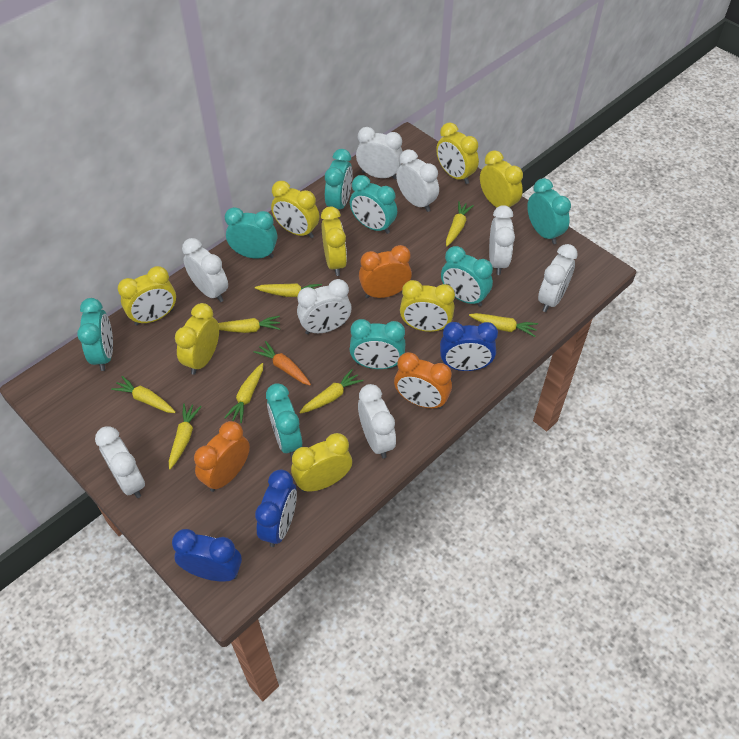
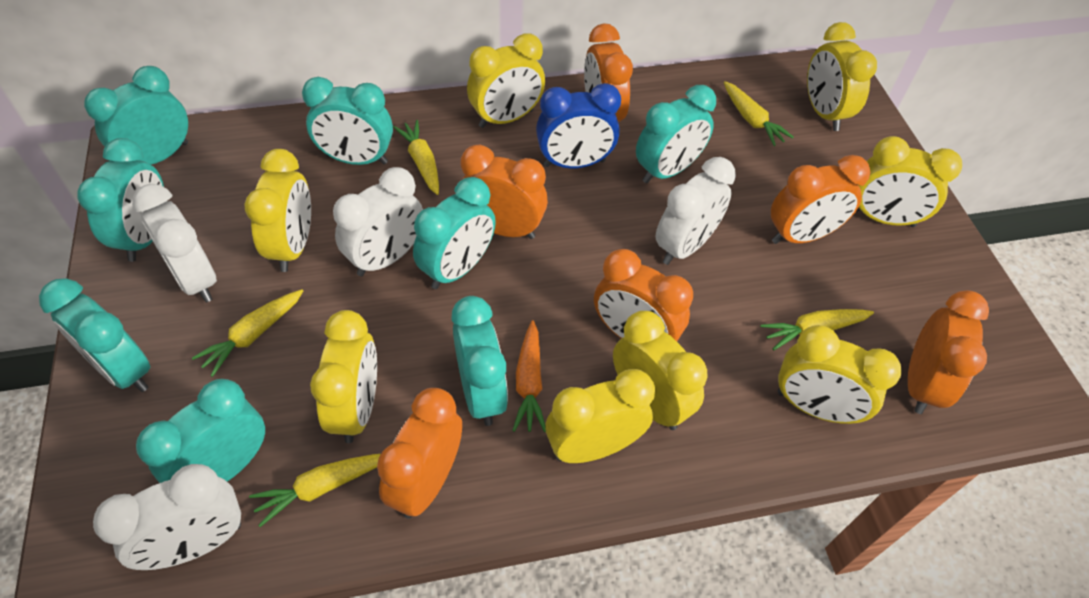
blue clock: [172,529,242,581] [255,470,297,547] [440,322,498,371] = 3 -> [536,83,621,168] = 1
orange clock: [194,421,250,492] [359,245,412,298] [394,352,452,409] = 3 -> [377,388,462,519] [461,145,548,239] [584,23,633,122] [594,249,693,341] [771,155,870,244] [908,290,989,414] = 6
white clock: [95,426,145,498] [182,238,228,302] [297,279,352,334] [356,127,403,179] [358,384,396,458] [396,149,439,212] [489,205,515,275] [538,244,578,312] = 8 -> [93,464,241,570] [132,184,217,302] [333,167,423,276] [655,157,736,265] = 4
yellow carrot: [111,376,176,413] [169,403,202,469] [218,316,280,333] [224,363,263,423] [255,283,322,297] [299,369,364,414] [446,202,474,246] [469,313,538,337] = 8 -> [192,289,303,377] [249,454,381,527] [393,120,439,195] [724,81,794,146] [760,309,874,350] = 5

